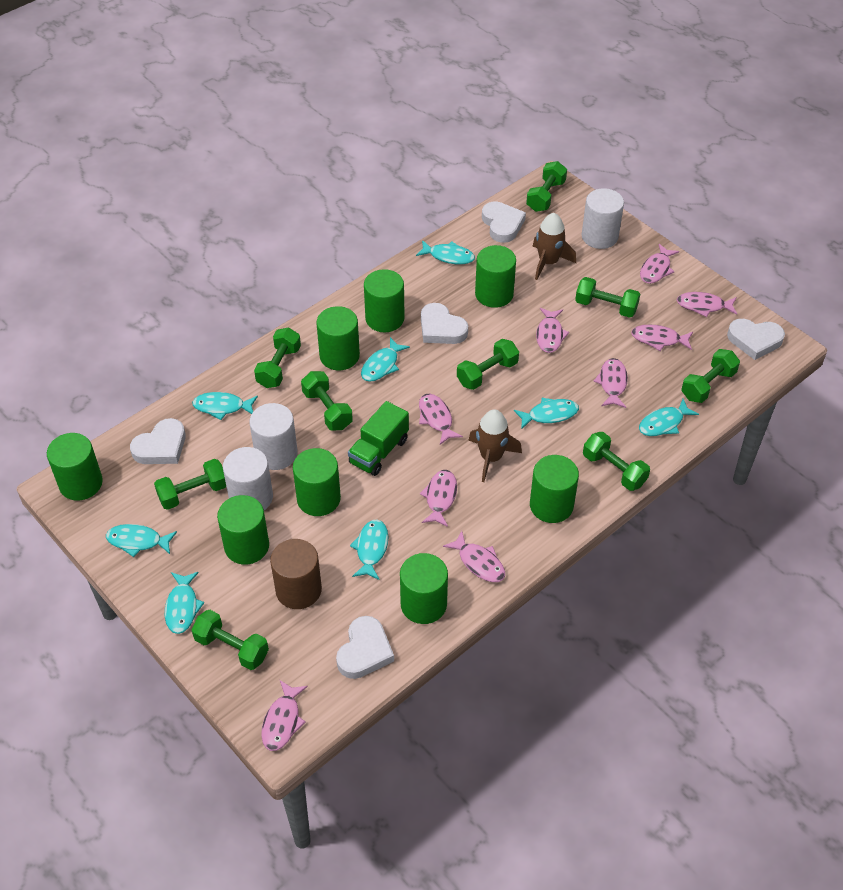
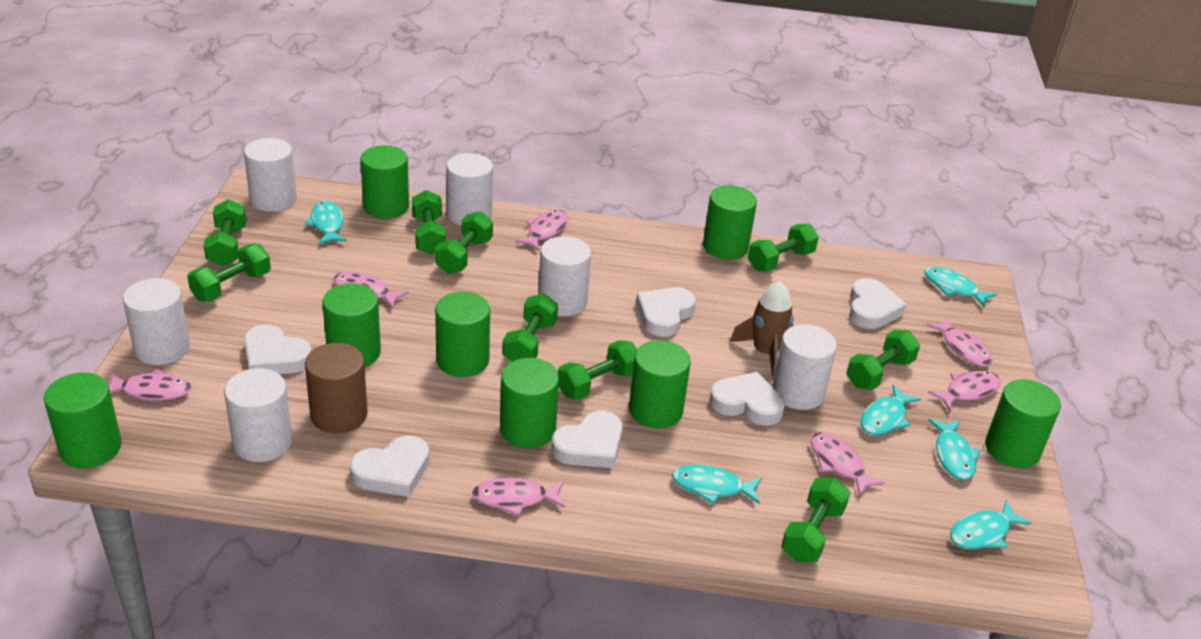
brown rocket: [469,409,522,482] [533,213,576,280] = 2 -> [730,281,794,378] = 1
green truck: [348,401,409,476] = 1 -> none = 0
pink fish: [261,680,308,751] [419,394,463,445] [420,470,457,527] [443,531,505,582] [536,308,569,353] [594,358,628,408] [631,324,693,351] [640,244,679,284] [677,292,737,317] = 9 -> [109,369,192,401] [333,272,409,309] [472,477,565,516] [515,210,568,251] [810,432,885,496] [926,317,992,367] [928,370,1001,411] = 7
turquoise fish: [106,524,177,557] [165,572,204,634] [192,392,258,420] [350,519,388,580] [361,337,410,382] [416,240,475,264] [514,398,579,430] [639,399,699,436] = 8 -> [305,201,347,245] [672,465,762,504] [861,385,921,435] [924,267,997,308] [928,419,980,480] [950,500,1032,549] = 6
white cylinder: [223,447,273,510] [249,403,298,470] [581,188,624,249] = 3 -> [123,278,190,365] [224,368,292,462] [244,138,297,212] [446,153,493,226] [538,236,591,316] [772,324,837,410] = 6
white heart: [130,418,186,464] [336,616,394,679] [421,303,468,344] [482,201,526,243] [727,319,785,360] = 5 -> [244,324,312,374] [350,435,429,497] [551,411,623,468] [636,287,696,337] [709,372,785,426] [849,278,907,329] = 6

